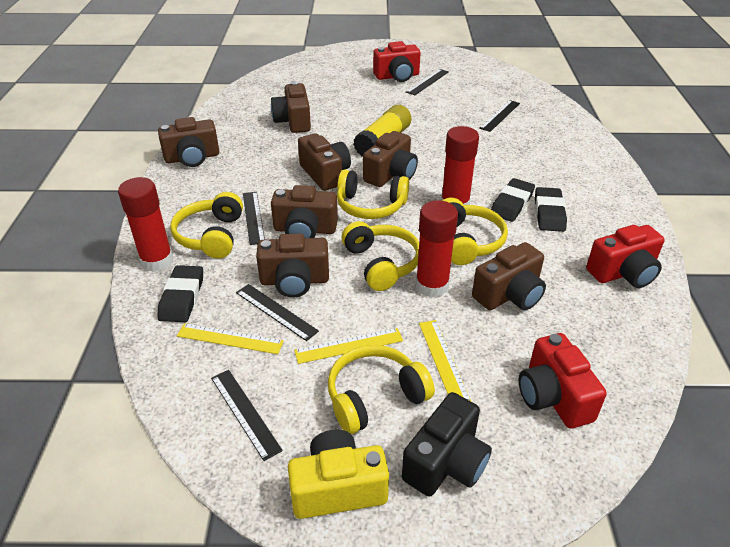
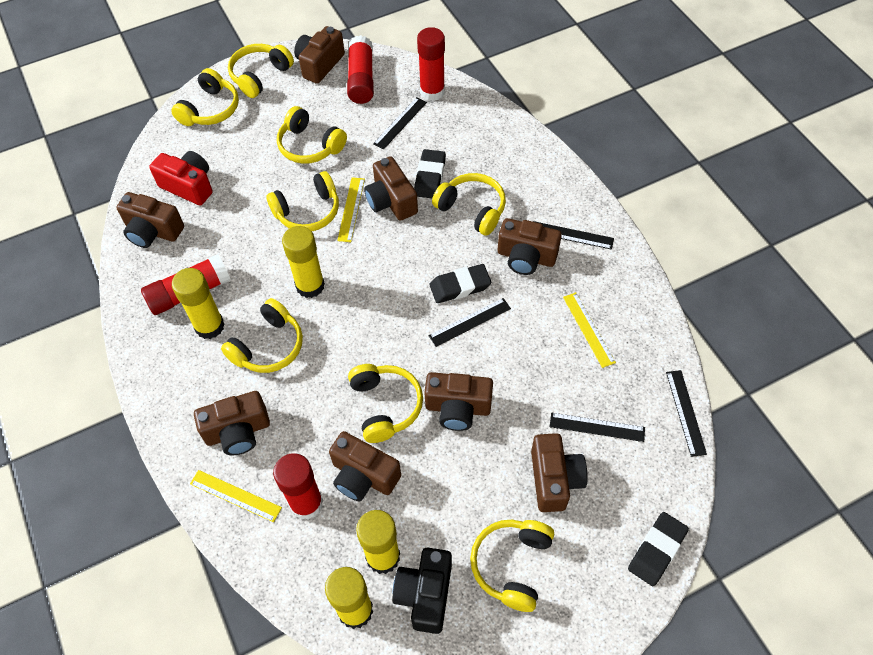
brown camera: [158,117,219,167] [256,233,329,298] [271,81,311,133] [271,185,338,238] [298,133,351,191] [363,131,418,187] [472,242,546,310] = 7 -> [116,192,184,248] [194,391,270,455] [294,26,345,84] [329,431,401,501] [364,156,418,221] [424,372,493,431] [498,218,562,275] [531,433,588,512] = 8
red camera: [373,41,420,82] [519,333,607,428] [586,225,665,288] = 3 -> [149,151,213,205] = 1
red glue stick: [118,177,173,272] [416,200,458,298] [441,126,479,205] = 3 -> [141,254,231,315] [273,453,323,520] [347,35,374,104] [417,27,445,101] = 4
yellow camera: [288,430,389,519] = 1 -> none = 0
yellow glue stick: [353,105,411,157] = 1 -> [172,268,225,339] [282,226,325,298] [325,567,373,629] [356,510,400,574] = 4
yellow headphones: [170,192,243,259] [328,345,435,434] [337,169,409,219] [341,221,419,291] [442,198,508,265] = 5 -> [171,68,239,126] [221,298,303,373] [228,44,294,98] [266,171,339,231] [277,106,347,164] [348,364,423,443] [432,173,506,236] [470,520,554,612] = 8

